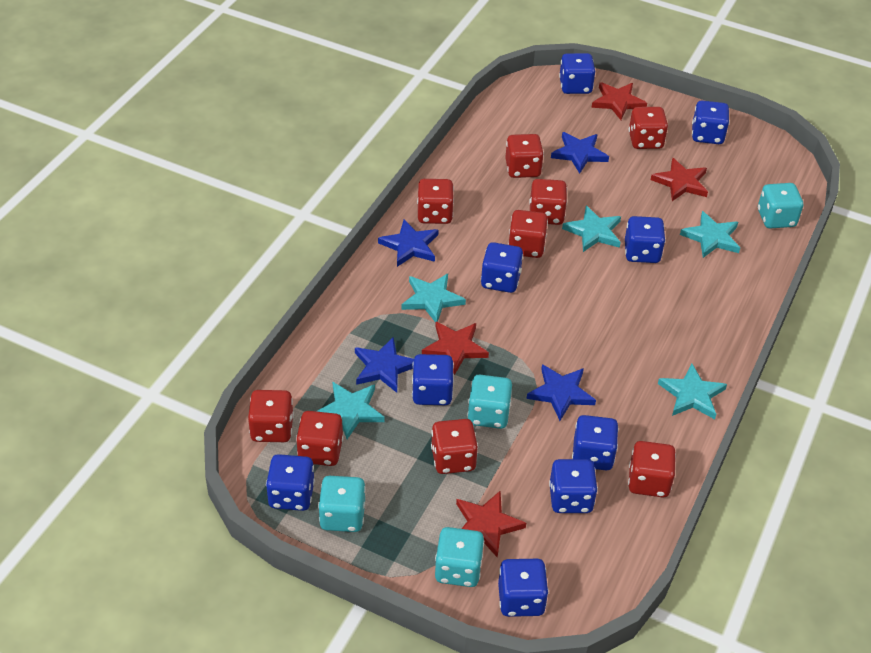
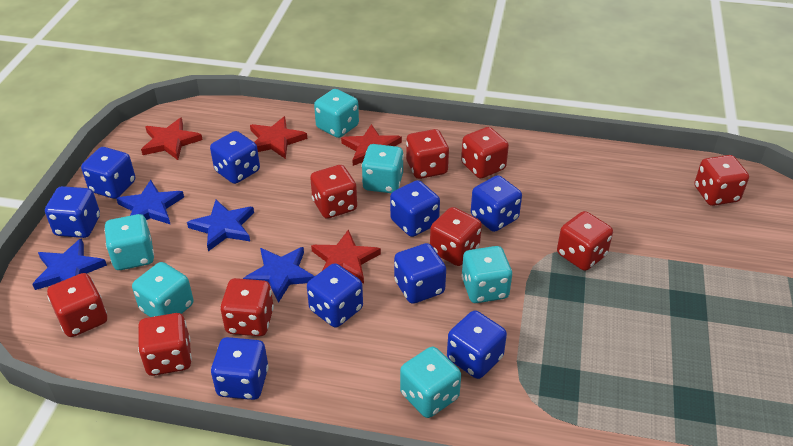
turquoise dice: [318,476,366,532] [435,527,484,587] [467,375,512,429] [758,183,803,229] = 4 -> [104,214,154,270] [132,262,193,317] [314,89,359,138] [362,144,404,193] [400,346,461,418] [461,246,512,303] = 6
turquoise star: [316,382,385,439] [401,274,466,323] [562,206,621,252] [658,364,727,419] [680,211,740,258] = 5 -> none = 0

